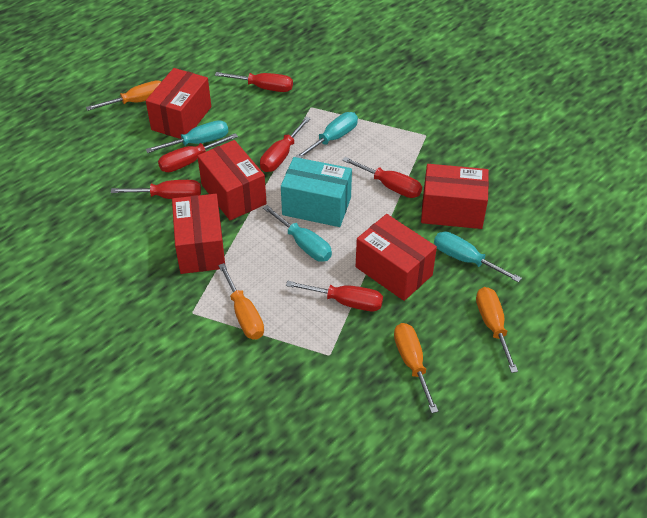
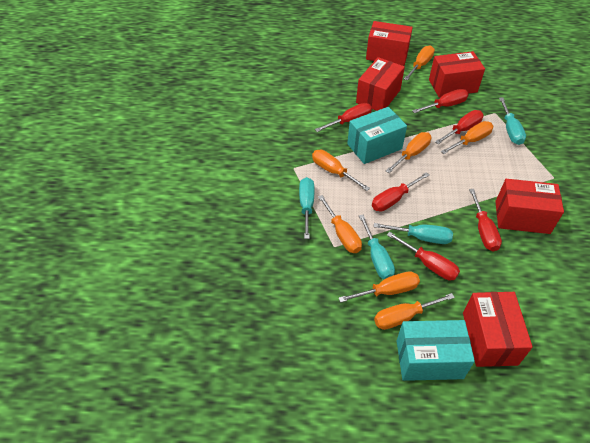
orange screwdriver: [86,80,162,111] [218,263,264,339] [394,323,438,413] [476,287,518,373] = 4 -> [312,150,370,191] [318,195,362,253] [339,271,420,303] [374,293,455,330] [386,132,432,173] [404,45,435,80] [441,121,493,154] = 7
turquoise box: [281,157,352,227] = 1 -> [347,107,407,164] [397,320,475,381] = 2

